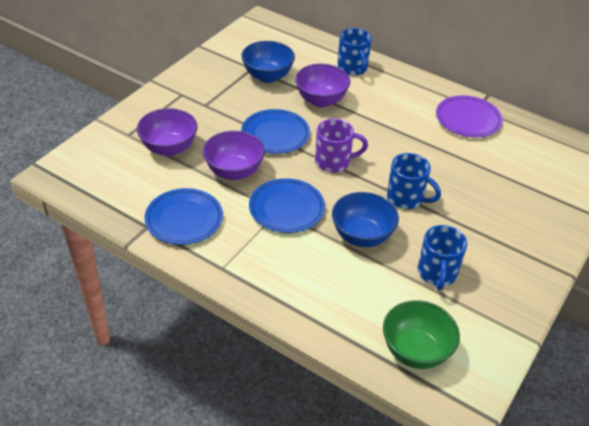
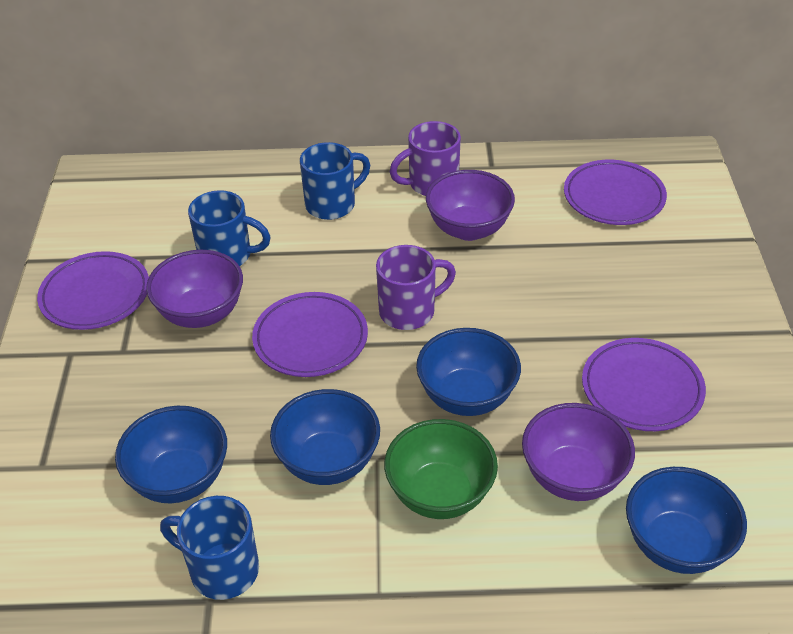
blue bowl: [241,41,295,83] [332,192,399,247] = 2 -> [115,406,227,503] [270,389,380,485] [416,328,521,416] [626,467,747,574] = 4
blue plate: [144,188,223,245] [241,109,310,154] [249,178,325,233] = 3 -> none = 0
purple mug: [315,119,368,173] = 1 -> [376,245,456,330] [390,121,461,196] = 2
purple plate: [436,95,503,138] = 1 -> [37,251,149,330] [252,292,368,377] [564,160,667,225] [582,338,706,431] = 4

